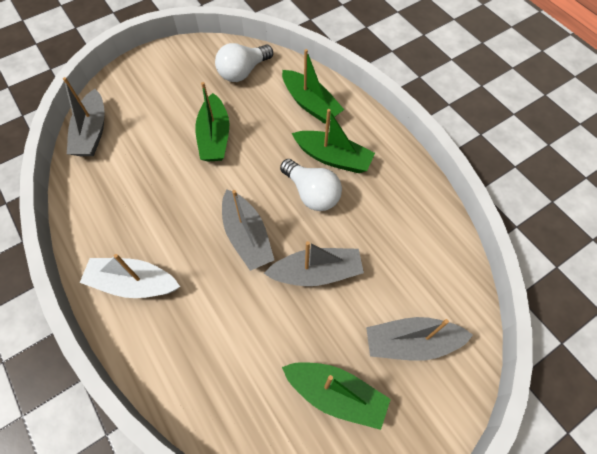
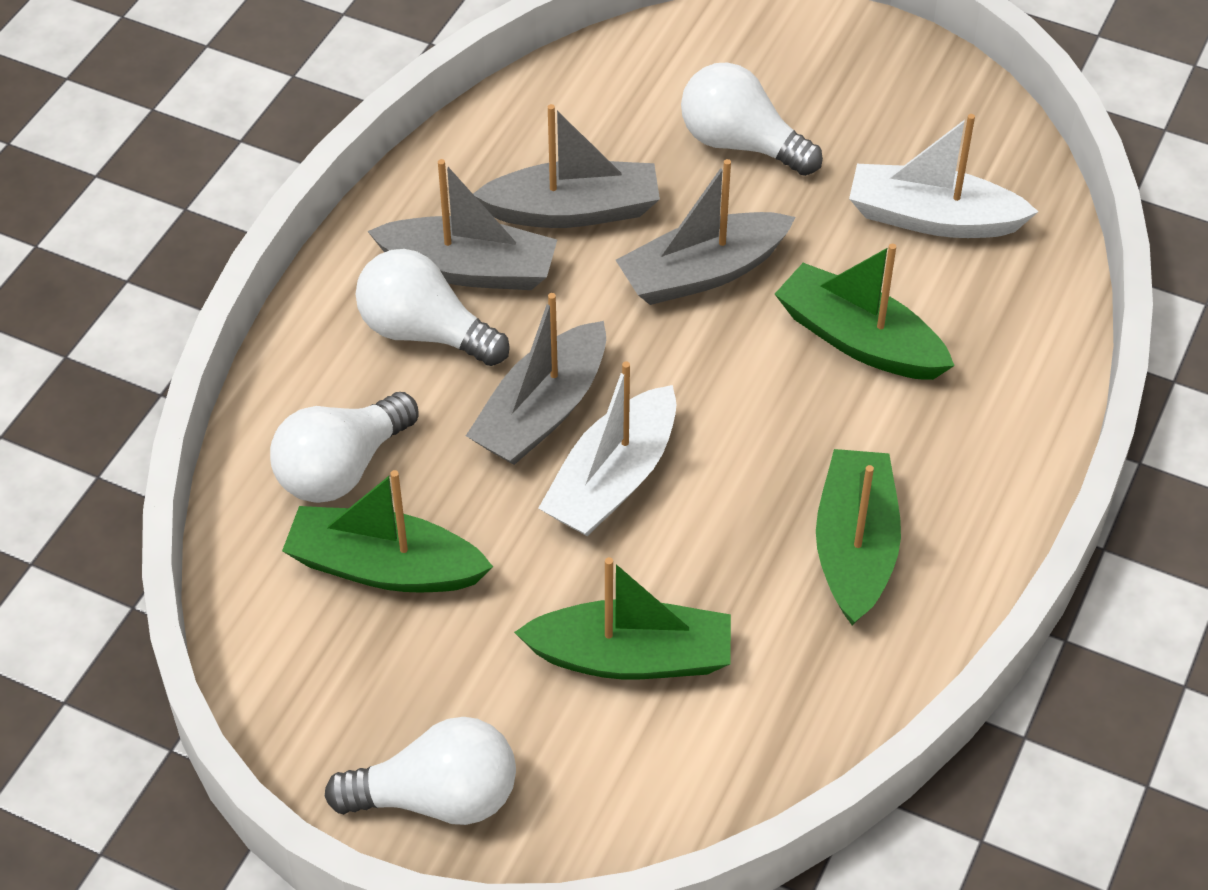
white boat: [80,254,180,298] = 1 -> [538,362,676,536] [849,114,1039,238] = 2
white light bulb: [215,43,273,82] [280,159,342,211] = 2 -> [270,392,418,503] [325,717,516,825] [356,249,510,366] [681,63,823,176] = 4

